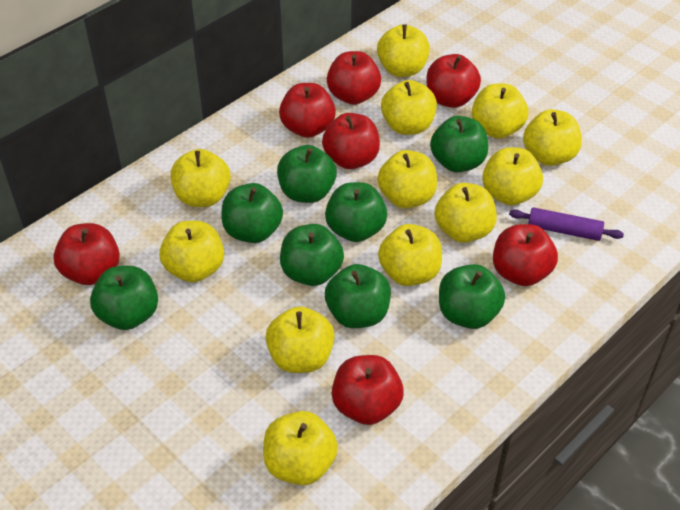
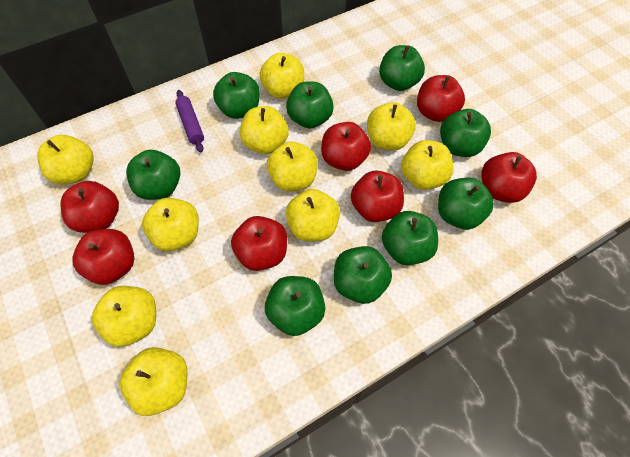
green apple: [90,266,158,330] [221,183,283,243] [277,145,337,203] [280,224,344,286] [325,182,387,242] [325,264,391,328] [430,116,488,172] [439,264,505,329] = 8 -> [126,150,180,200] [213,72,260,119] [265,276,325,336] [286,82,334,129] [334,246,392,304] [379,45,425,91] [382,211,438,265] [438,178,494,230] [440,109,491,157] = 9
yellow apple: [159,221,224,282] [170,149,231,207] [263,411,338,485] [265,306,335,373] [377,24,430,77] [377,150,437,208] [378,224,442,286] [381,80,437,135] [434,183,497,243] [472,84,528,139] [482,147,543,206] [523,109,582,166] = 12 -> [37,135,94,184] [92,286,156,347] [120,347,188,416] [142,198,199,251] [240,106,289,154] [260,53,304,99] [267,141,318,191] [286,189,340,242] [367,102,416,151] [401,140,454,190] = 10

